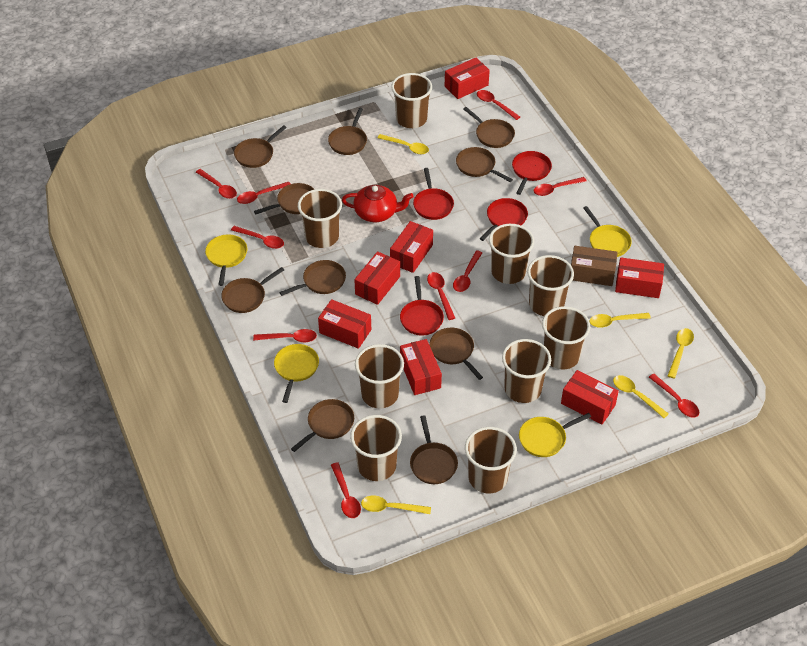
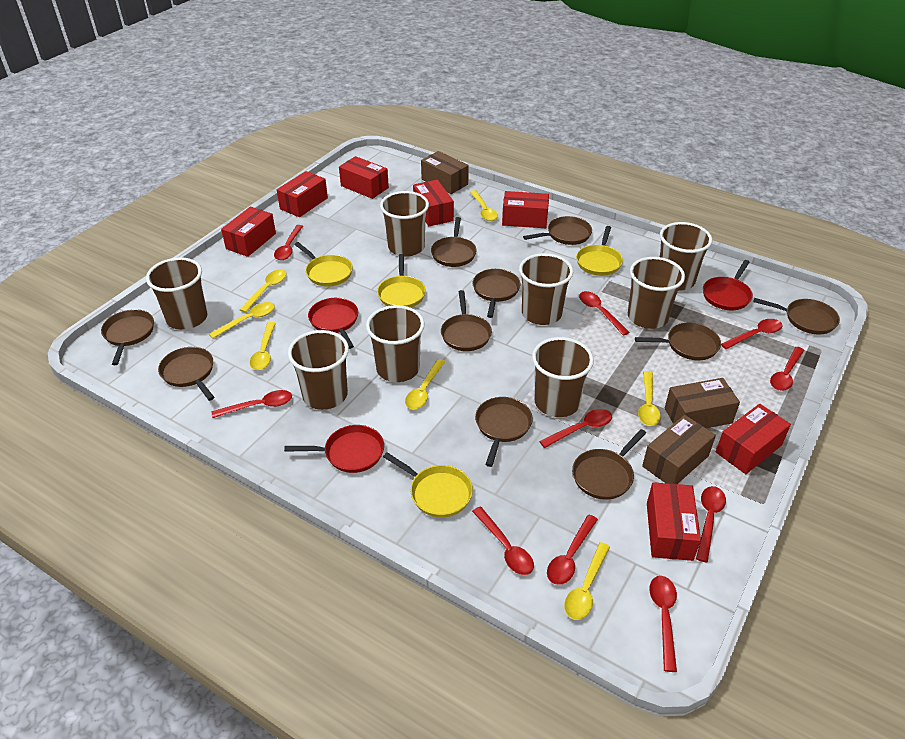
brown box: [571,246,618,286] = 1 -> [421,151,469,194] [642,415,716,484] [665,378,740,428] = 3
brown cup: [298,189,342,248] [350,415,402,481] [355,344,404,408] [391,73,432,128] [465,427,517,493] [489,224,534,284] [502,339,551,403] [527,255,574,316] [542,306,590,369] = 9 -> [146,257,207,330] [288,330,349,410] [366,305,425,382] [380,191,429,257] [519,253,573,325] [532,337,594,417] [628,257,685,329] [660,222,712,291] = 8
red pan: [400,276,444,336] [413,168,454,220] [480,198,528,241] [512,151,552,195] = 4 -> [284,425,384,473] [308,298,358,349] [703,260,753,310] = 3
red teapot: [342,185,414,222] = 1 -> none = 0
yellow spoon: [361,496,431,514] [378,134,429,154] [589,313,651,328] [613,375,668,418] [668,328,694,379] = 5 -> [209,302,275,339] [240,269,286,313] [250,322,276,370] [405,359,445,409] [470,190,498,221] [564,542,610,620] [638,371,661,426] = 7

